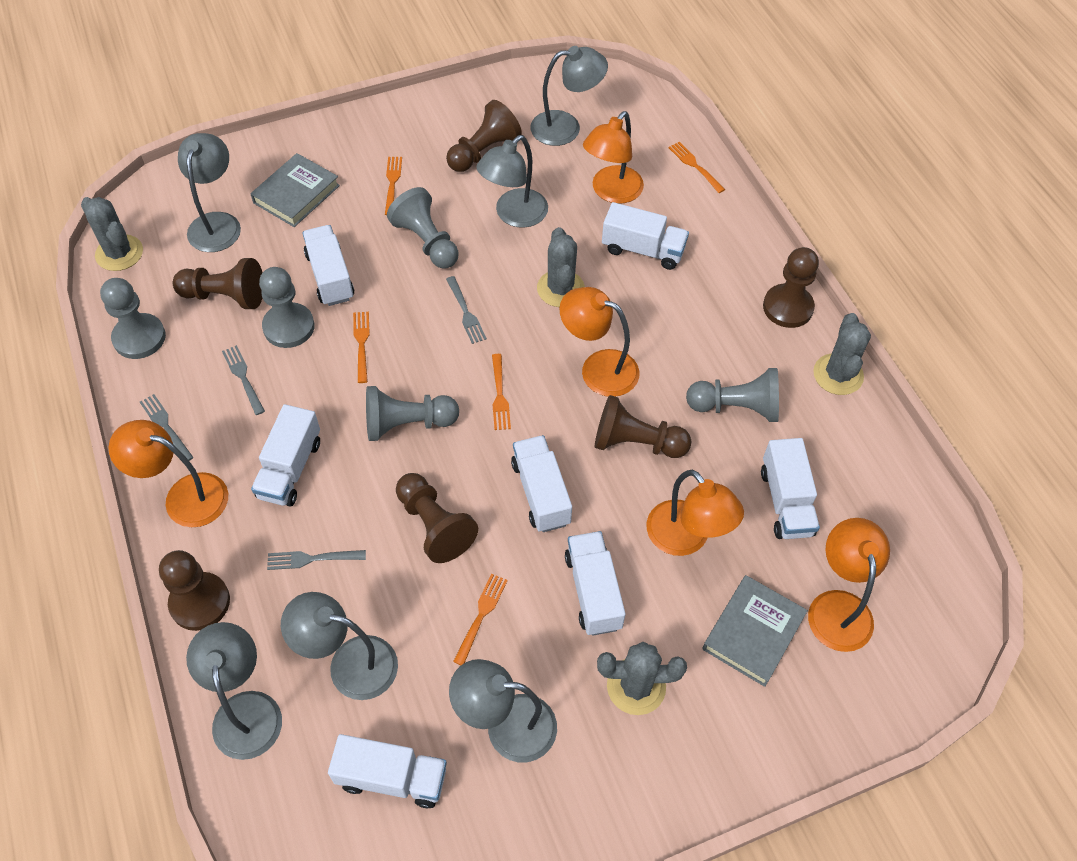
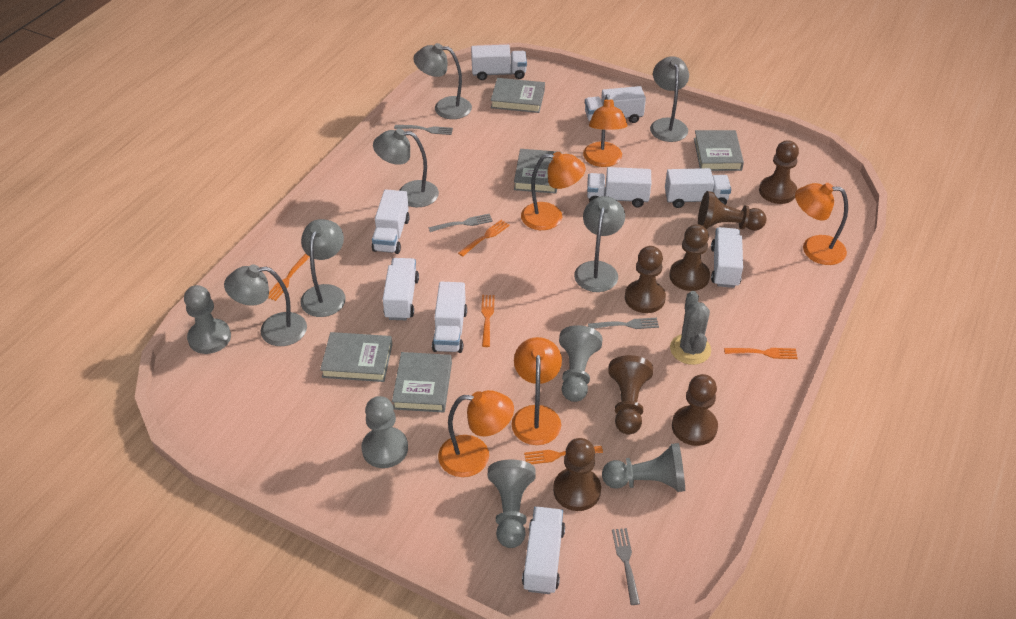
brown pawn: [159,550,230,631] [173,258,262,309] [396,473,478,563] [446,100,522,172] [595,395,691,458] [763,247,819,328] = 6 -> [553,438,601,511] [608,355,653,435] [625,246,666,313] [669,224,710,291] [672,374,718,446] [698,191,766,231] [759,140,799,204] = 7
grey book: [251,153,340,227] [702,575,808,687] = 2 -> [320,332,392,382] [392,352,452,413] [491,78,545,113] [514,149,562,194] [694,130,744,171] = 5
grey cactus: [81,197,143,271] [537,227,585,307] [597,642,687,715] [813,313,871,395] = 4 -> [670,291,711,365] = 1
white truck: [251,404,320,507] [303,225,354,306] [328,734,447,808] [511,435,572,532] [565,531,626,636] [602,202,689,270] [761,438,820,539] = 7 -> [372,189,410,254] [383,258,419,320] [432,282,467,353] [471,45,527,80] [522,507,565,594] [585,86,646,123] [587,167,651,208] [665,168,731,208] [711,227,743,288] = 9

